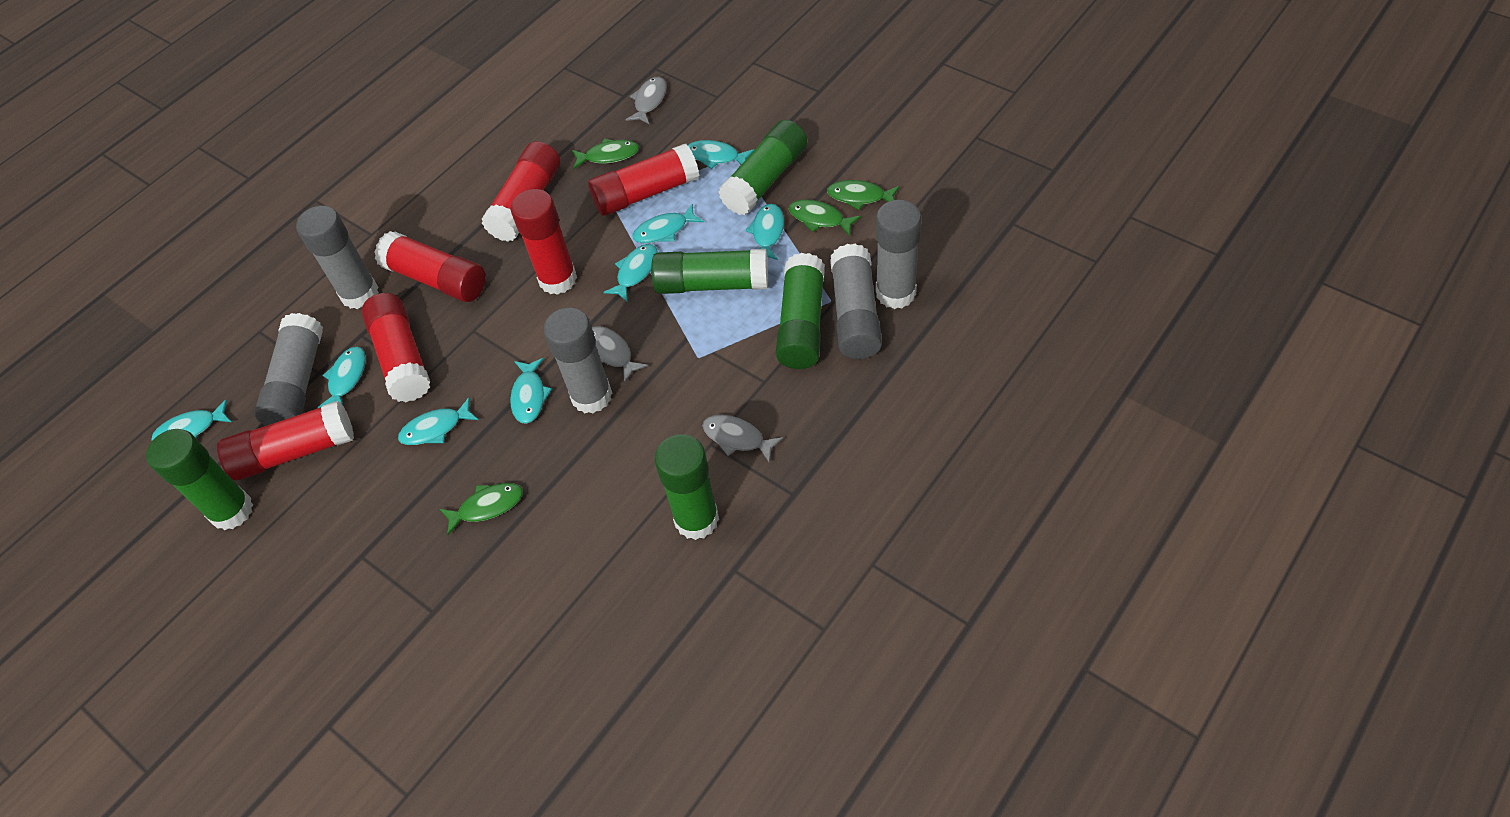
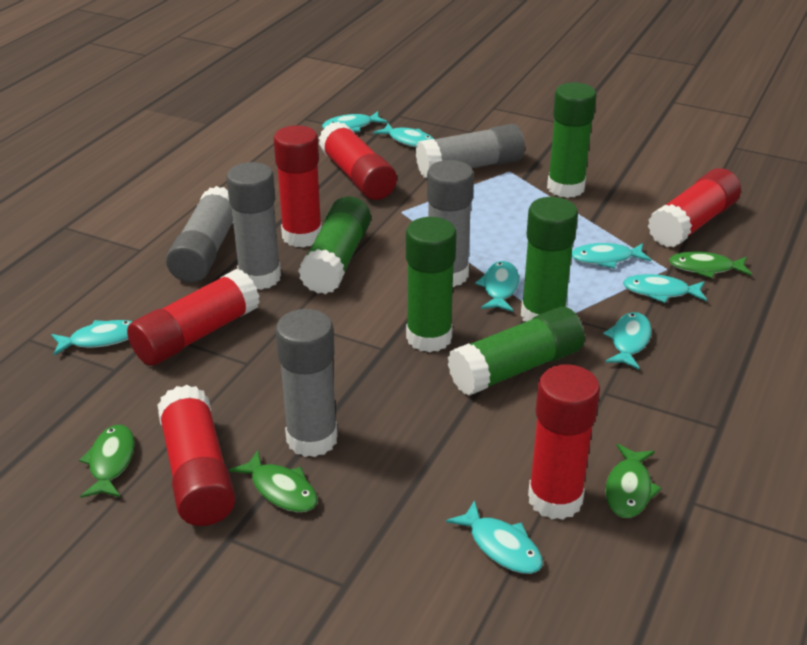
grey fish: [592,326,648,383] [626,77,667,124] [703,415,783,463] = 3 -> none = 0

